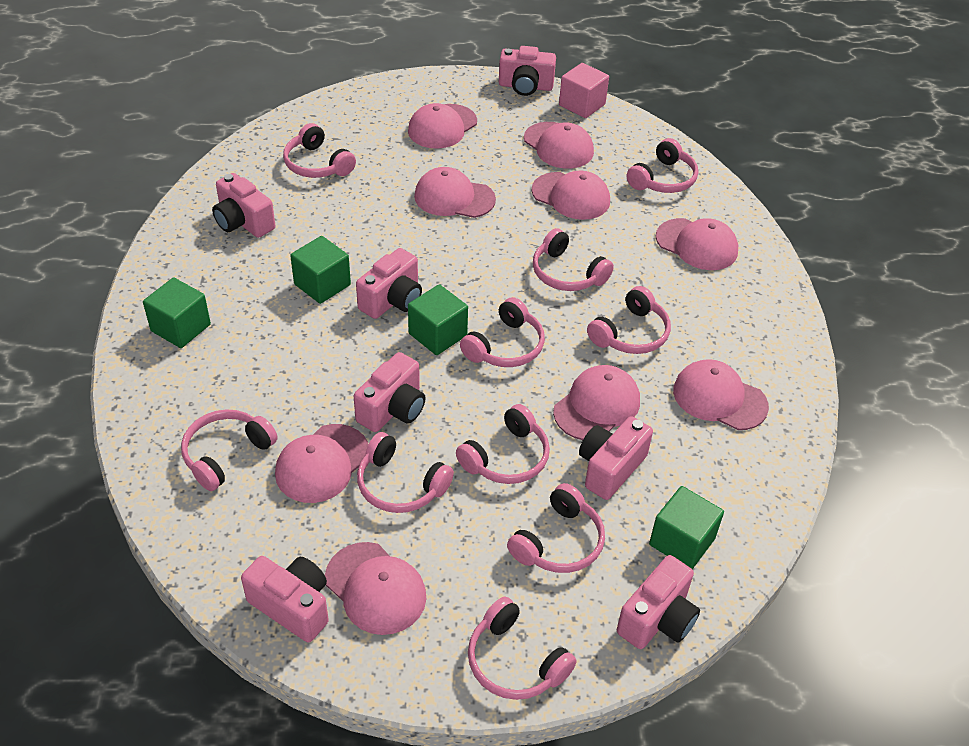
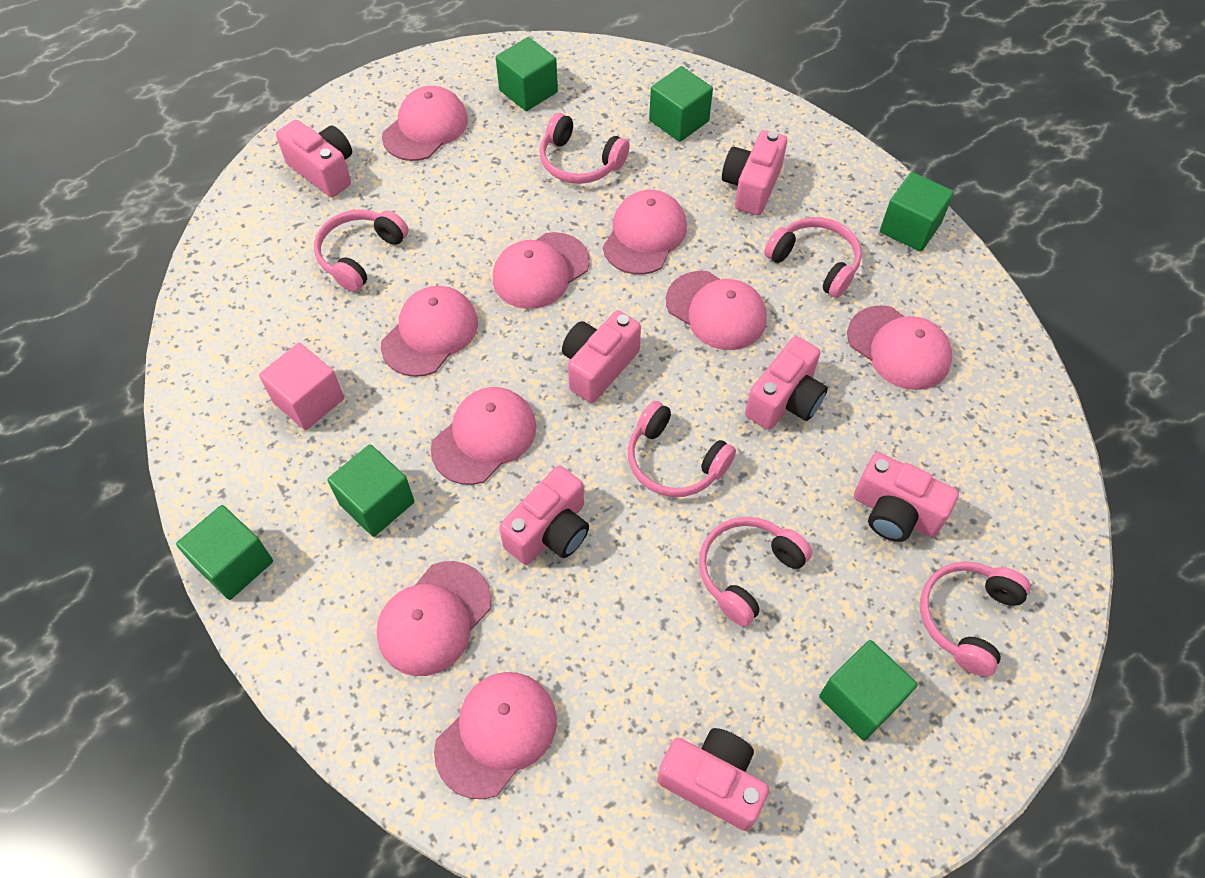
green cube: [143,277,211,348] [290,236,351,304] [408,284,468,355] [649,486,724,569] = 4 -> [176,505,273,600] [327,444,415,537] [496,37,558,111] [649,66,713,142] [819,640,917,741] [880,172,954,252] = 6
pink headphones: [181,409,278,491] [283,123,356,178] [357,432,454,513] [456,404,550,484] [460,297,545,367] [468,597,576,700] [507,483,605,573] [533,228,614,291] [587,286,671,354] [627,138,698,193] = 10 -> [314,209,409,292] [540,113,630,184] [628,401,736,497] [699,517,812,627] [764,217,862,298] [920,561,1031,677] = 6

